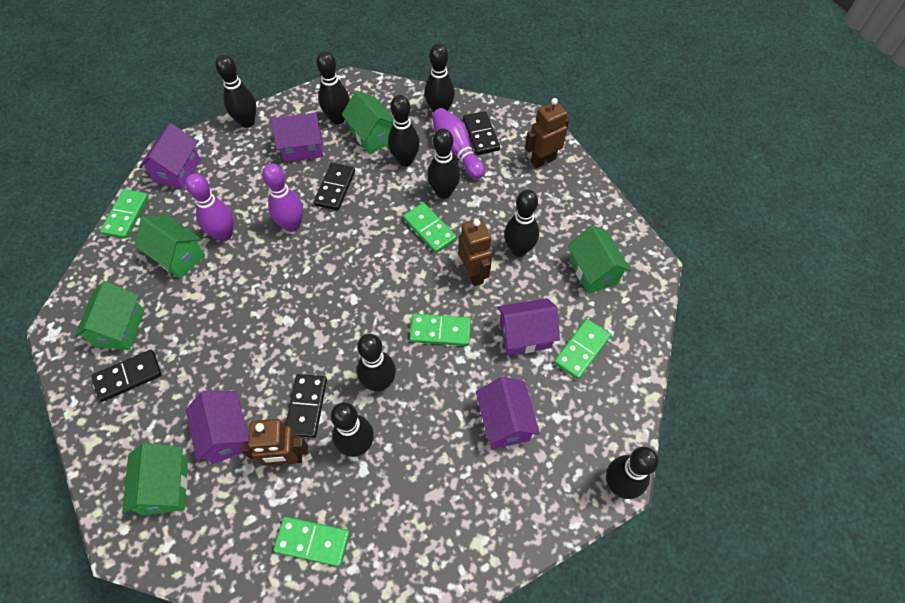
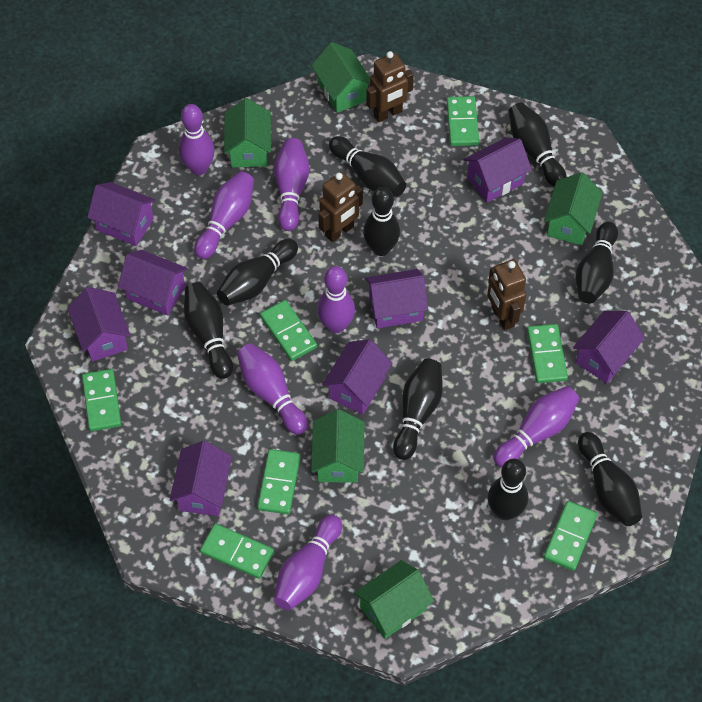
black domino: [92,350,162,402] [285,374,327,438] [313,163,355,210] [463,111,500,155] = 4 -> none = 0
green domino: [100,189,149,239] [273,517,350,567] [403,203,457,253] [410,314,471,346] [554,319,611,379] = 5 -> [82,369,121,431] [200,523,274,579] [257,449,300,514] [260,300,317,361] [447,96,479,146] [527,324,568,383] [544,501,597,571] = 7
purple bowling pin: [185,173,234,241] [262,163,303,232] [432,108,485,179] = 3 -> [179,104,215,175] [194,171,254,259] [237,343,308,435] [274,138,310,231] [274,515,342,610] [317,266,355,333] [494,386,580,468] = 7
purple house: [139,123,201,189] [186,391,248,464] [271,113,323,162] [476,377,540,449] [497,298,560,355] = 5 -> [67,287,131,362] [87,182,156,246] [118,250,188,316] [170,441,232,516] [322,339,392,414] [366,269,428,328] [464,138,532,203] [573,311,645,384] = 8

